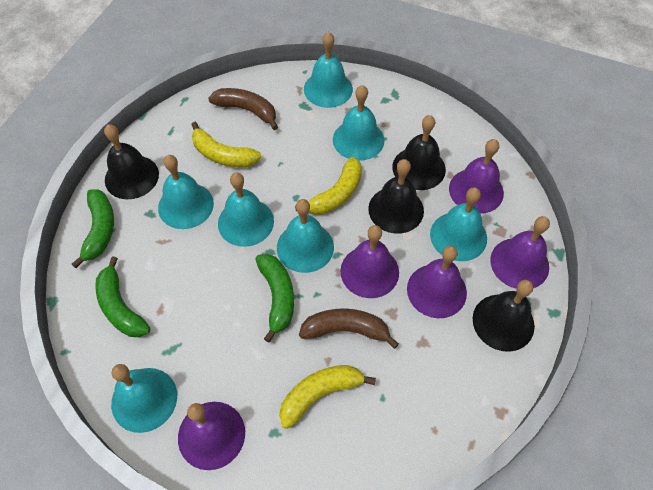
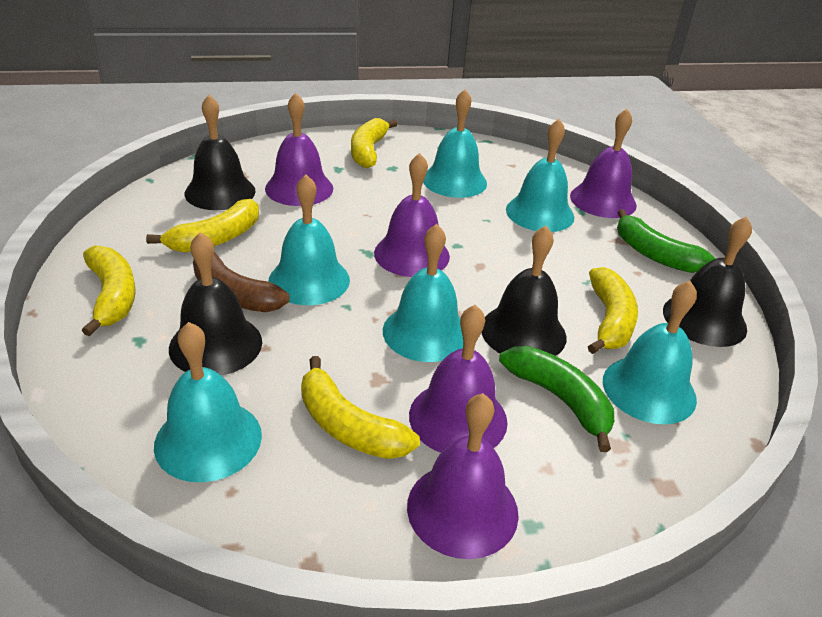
brown banana: [208,88,278,130] [299,308,399,349] = 2 -> [193,252,290,312] = 1
green banana: [72,189,114,268] [95,256,150,337] [255,254,294,343] = 3 -> [499,346,614,452] [617,209,716,273] = 2
turquoise bell: [111,364,177,433] [158,155,214,229] [218,172,274,247] [277,199,334,273] [304,32,353,108] [333,85,384,161] [430,187,487,261] = 7 -> [154,322,262,482] [269,175,350,305] [383,224,463,362] [423,89,487,198] [506,119,574,232] [603,281,697,424] = 6
yellow banana: [191,122,261,167] [279,365,376,429] [295,157,362,215] = 3 -> [82,246,136,336] [146,199,259,253] [301,356,420,459] [351,118,398,168] [588,267,638,354] = 5

